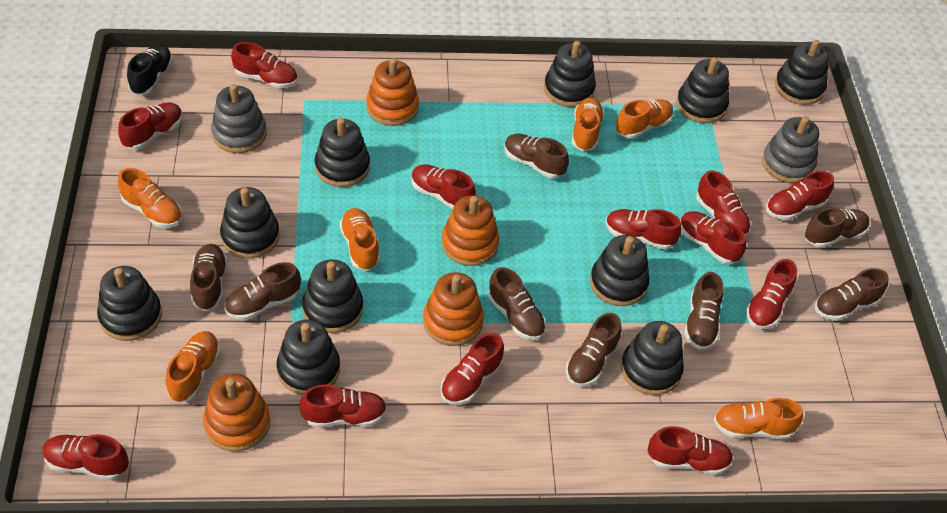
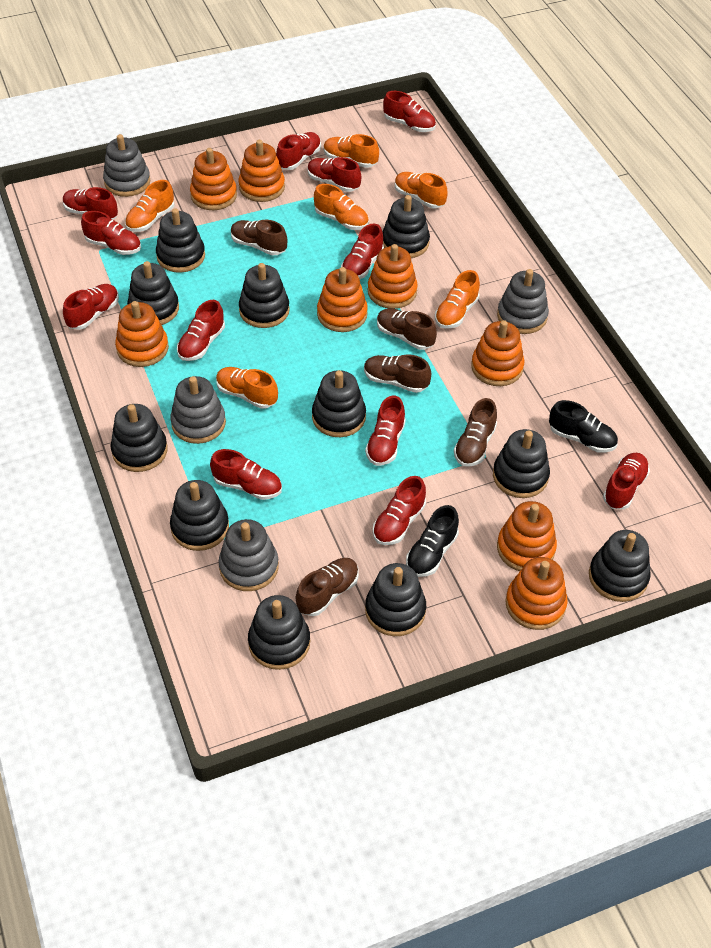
black shoe: [127,44,173,95] = 1 -> [406,505,459,577] [549,400,618,453] = 2
black stacking toy: [97,266,162,341] [220,187,280,259] [277,319,340,395] [302,259,363,333] [315,118,370,187] [544,41,596,107] [590,235,650,306] [621,321,684,395] [676,57,729,123] [775,40,829,105] = 10 -> [110,404,167,472] [127,261,179,325] [156,208,205,273] [170,480,229,551] [239,263,290,328] [248,595,310,670] [312,370,366,437] [365,563,426,636] [383,195,430,258] [493,429,550,498] [589,530,650,602] = 11
brown shoe: [190,244,228,311] [225,262,301,320] [488,267,546,340] [504,134,569,178] [566,313,622,387] [684,272,723,350] [805,208,869,248] [815,268,889,321] = 8 -> [231,220,287,256] [296,558,359,616] [364,354,431,393] [377,308,437,350] [454,398,497,467] = 5
grey stacking toy: [211,84,267,153] [762,116,819,183] = 2 -> [103,134,151,197] [170,376,226,444] [219,519,279,591] [497,269,549,334] = 4
orange stacking toy: [203,373,270,452] [366,58,419,126] [423,272,484,346] [441,195,499,266] = 4 -> [115,301,169,367] [190,148,237,210] [239,140,285,202] [317,267,368,332] [368,244,418,309] [471,320,524,386] [497,501,557,571] [505,557,568,630] = 8

